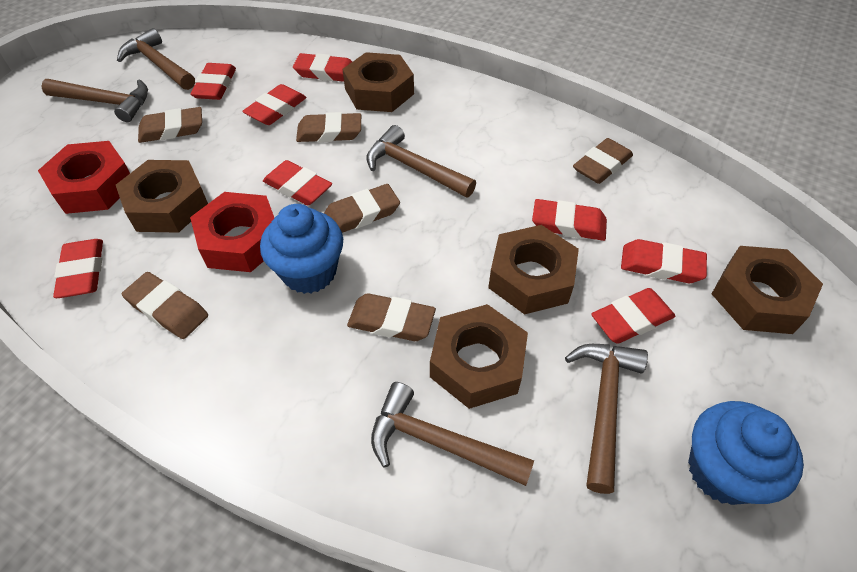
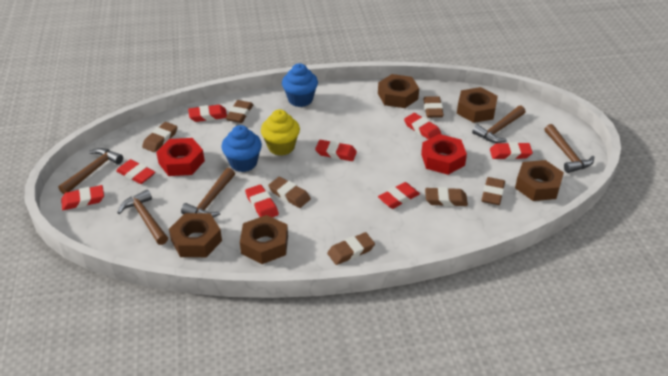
brown eraser: [122,272,208,339] [138,107,202,143] [296,112,361,142] [324,184,400,233] [347,293,436,341] [573,138,633,184] = 6 -> [142,122,177,152] [225,100,253,123] [268,177,311,208] [327,232,375,265] [423,96,444,118] [425,187,468,207] [482,177,505,205] = 7
yellow cupcake: none = 0 -> [261,109,300,156] = 1

